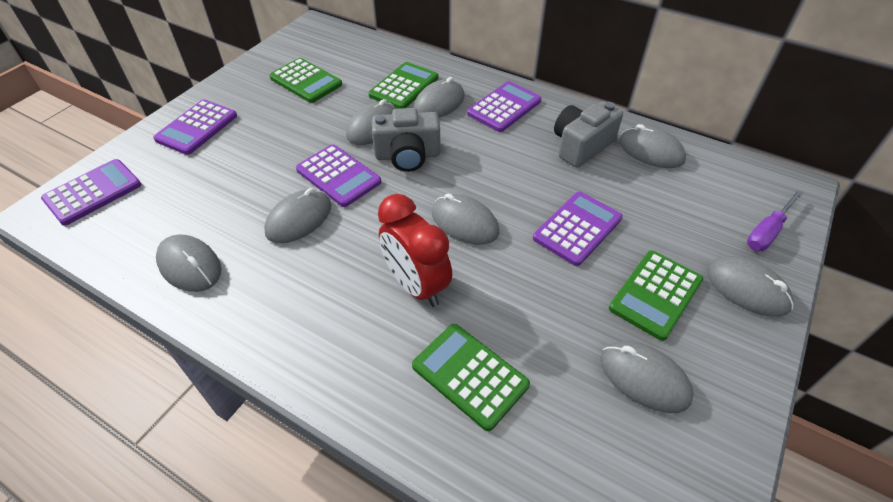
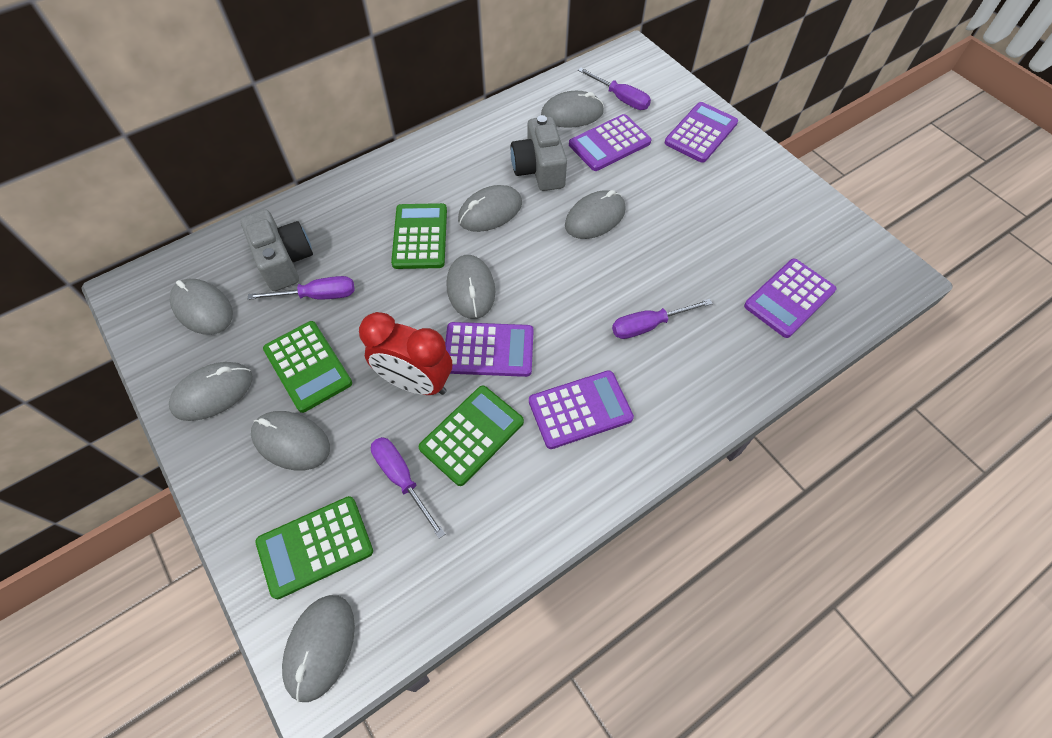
purple screwdriver: [747,190,803,251] = 1 -> [248,276,355,300] [371,437,445,539] [578,68,651,110] [612,299,713,339] = 4

